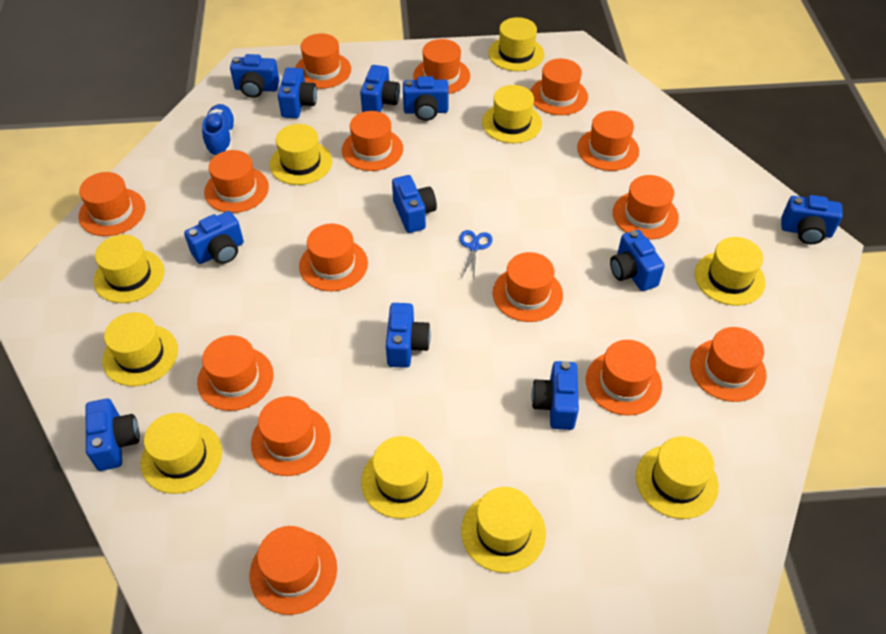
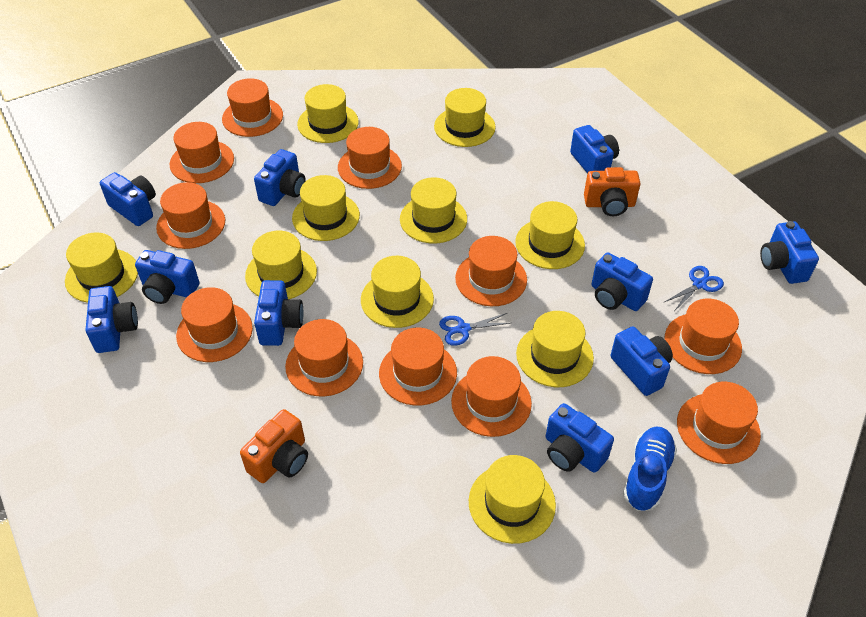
blue camera: [86,399,140,471] [184,211,244,264] [230,54,280,98] [278,68,317,118] [360,65,400,112] [386,303,431,368] [392,175,437,233] [403,76,449,121] [532,361,579,430] [610,230,665,291] [781,195,843,244] = 11 -> [86,286,138,353] [100,172,156,226] [135,250,199,304] [254,149,306,206] [254,280,304,346] [546,403,614,473] [570,125,619,174] [591,252,653,311] [611,326,673,396] [760,221,819,284] = 10
blue scissors: [459,230,493,278] = 1 -> [439,313,510,346] [665,266,724,310] = 2
orange camera: none = 0 -> [240,409,308,483] [584,167,640,216] = 2
orange hat: [78,172,146,236] [197,335,274,411] [204,150,269,213] [249,526,337,615] [251,396,331,476] [295,34,351,89] [299,224,368,291] [342,111,403,171] [413,39,470,94] [493,252,563,322] [530,59,588,115] [577,111,639,171] [586,340,662,416] [613,175,679,240] [690,327,767,402] = 15 -> [156,182,225,249] [169,122,234,183] [176,287,253,362] [222,78,283,137] [285,319,363,396] [338,127,402,189] [379,327,457,406] [451,356,532,437] [455,236,527,306] [665,299,742,374] [677,382,761,464] = 11

